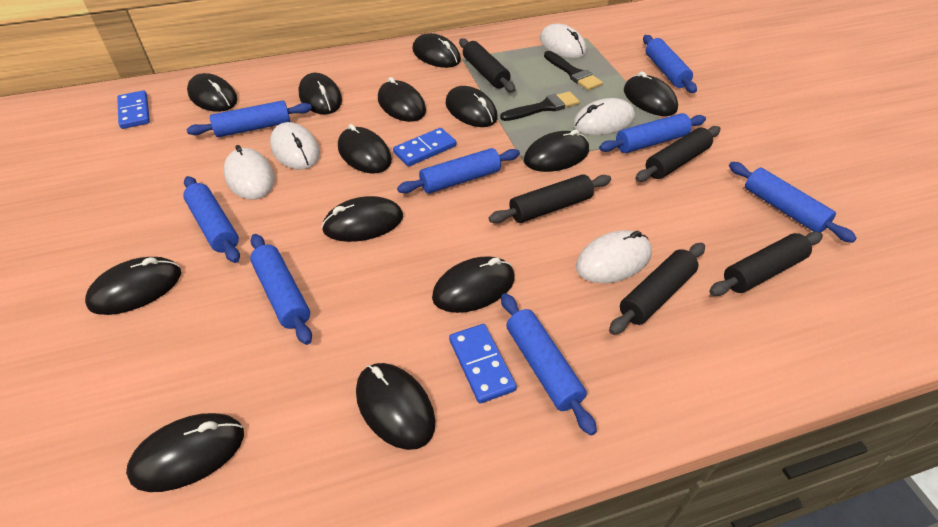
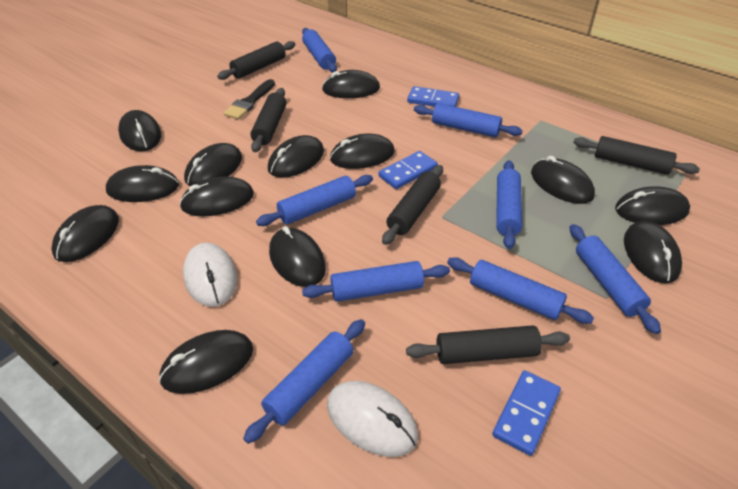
black brush: [500,91,580,121] [544,51,603,90] = 2 -> [223,79,275,119] = 1
white mouse: [224,145,275,200] [270,122,320,170] [540,24,587,58] [573,98,635,135] [576,230,652,283] = 5 -> [183,243,237,307] [327,381,418,457] = 2

